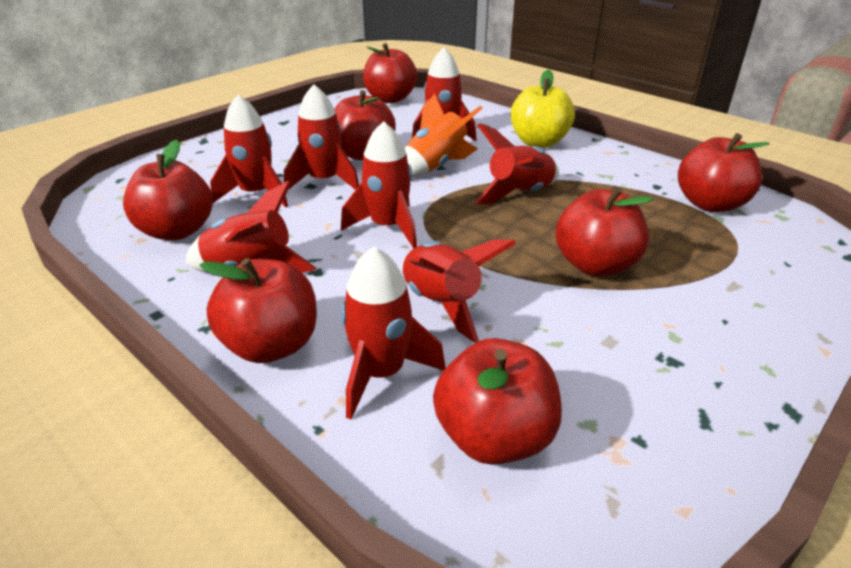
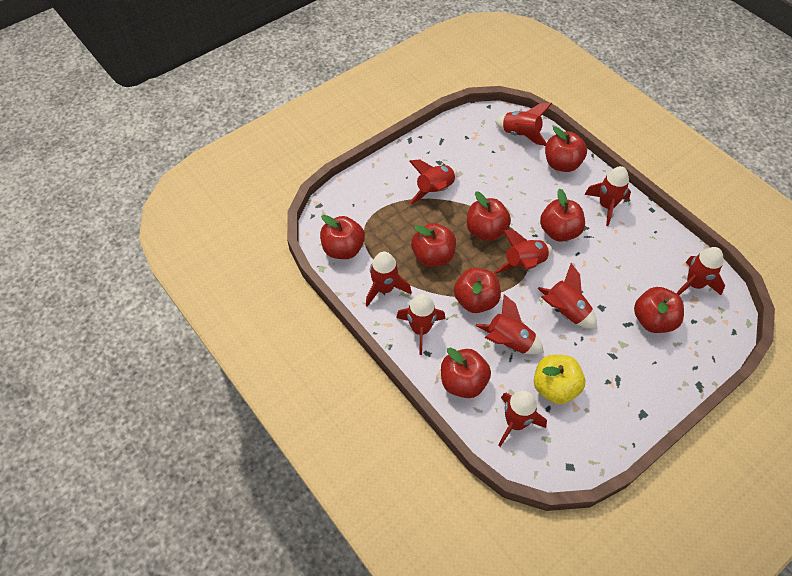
orange rocket: [404,94,483,178] = 1 -> none = 0
red apple: [123,140,213,240] [200,258,317,363] [335,90,396,160] [363,43,418,103] [433,338,562,465] [555,187,654,277] [678,133,770,212] = 7 -> [320,215,365,259] [411,223,456,267] [441,347,491,398] [454,268,501,313] [467,191,511,241] [540,189,585,242] [545,126,587,172] [634,287,684,333] = 8
red rocket: [185,181,316,273] [210,95,288,207] [284,84,359,190] [341,121,417,248] [341,246,446,419] [402,240,516,343] [412,48,477,141] [474,123,559,205] = 8 -> [366,252,412,307] [396,294,445,355] [409,159,457,204] [476,294,544,355] [494,230,553,274] [495,103,552,146] [498,391,547,447] [537,263,597,329] [584,166,631,226] [677,247,725,295] = 10

